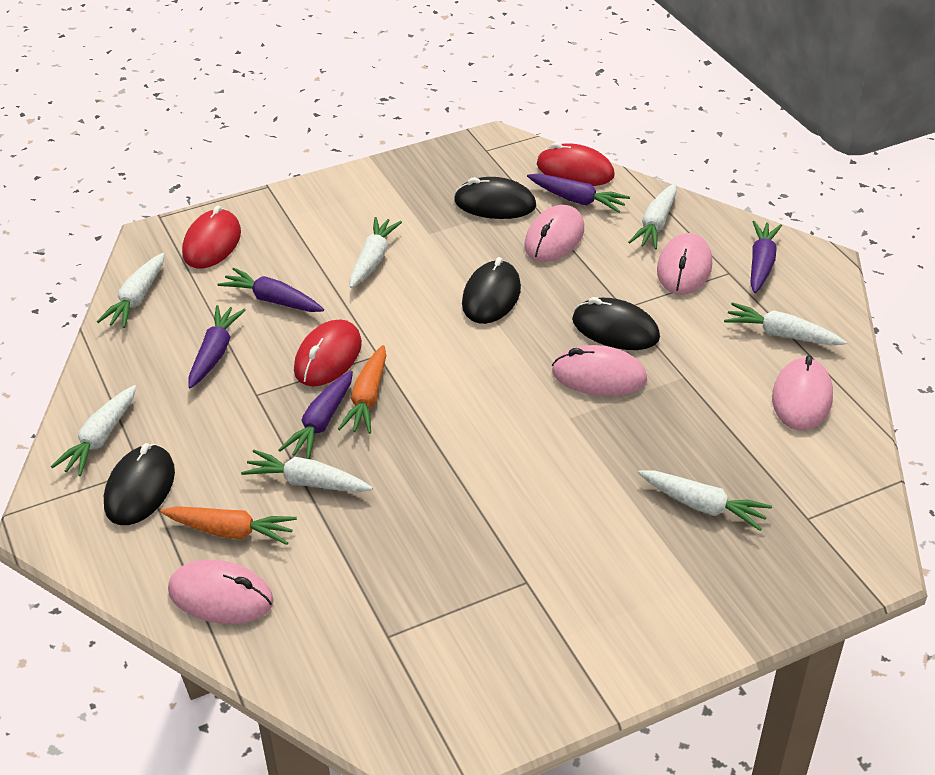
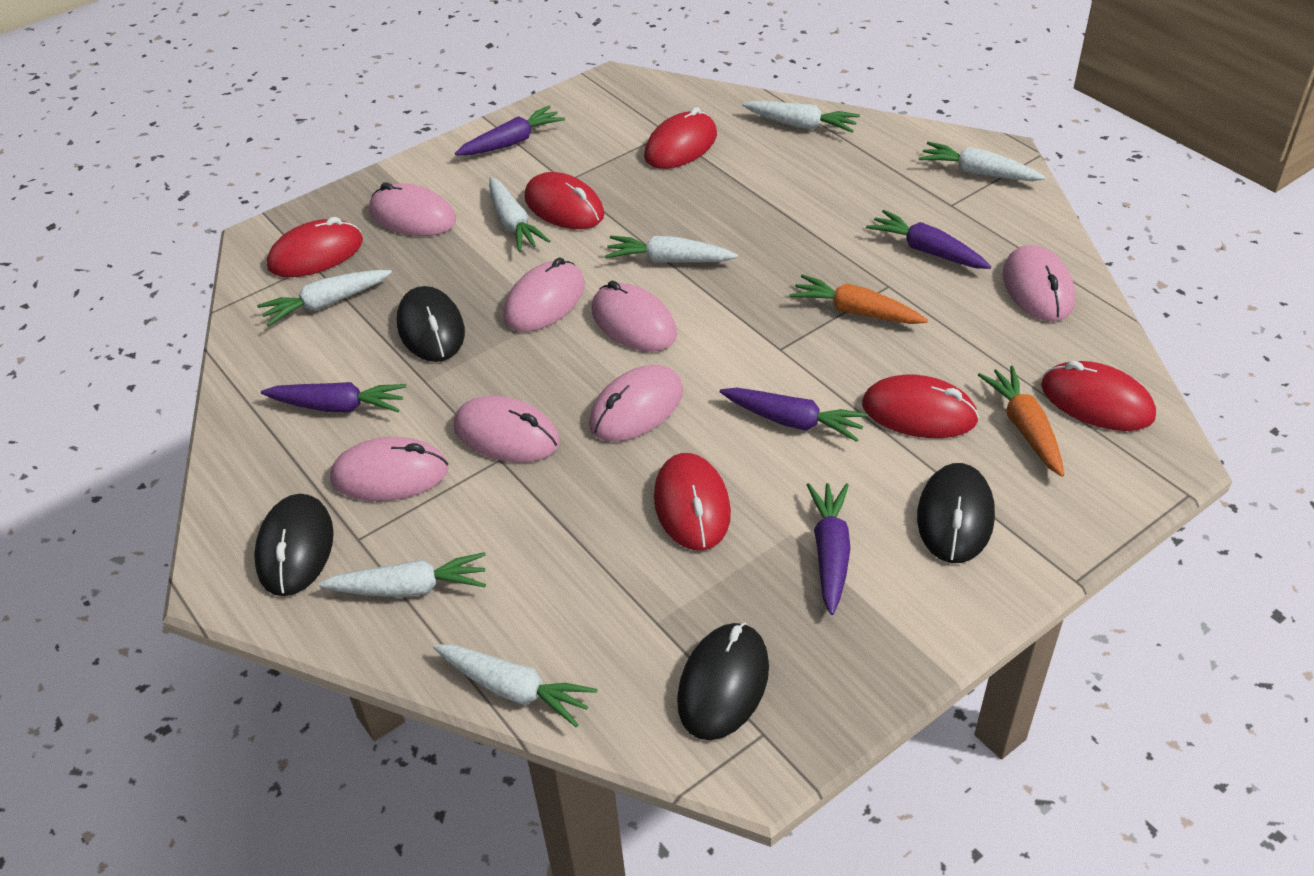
pink mouse: [168,560,274,624] [524,205,584,262] [552,345,647,396] [657,233,712,295] [772,355,833,430] = 5 -> [330,437,449,501] [369,182,456,236] [454,396,560,462] [503,257,585,332] [589,365,683,442] [592,280,677,352] [1003,245,1075,321] = 7
red mouse: [182,205,241,269] [294,319,362,386] [537,142,615,186] = 3 -> [267,217,363,277] [525,172,604,229] [644,107,717,169] [654,453,731,550] [862,375,979,438] [1041,361,1156,431] = 6

